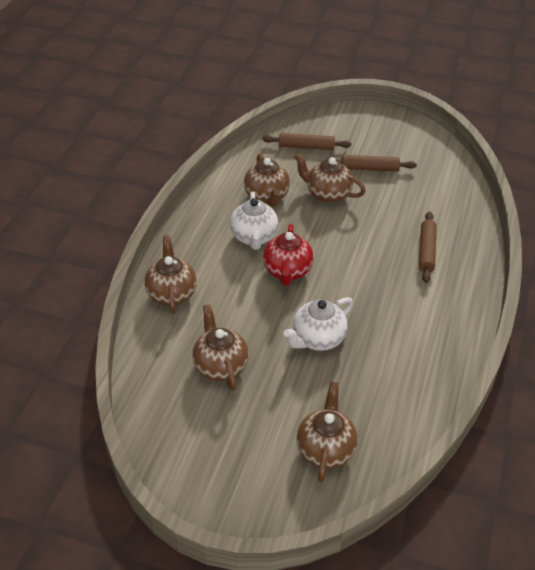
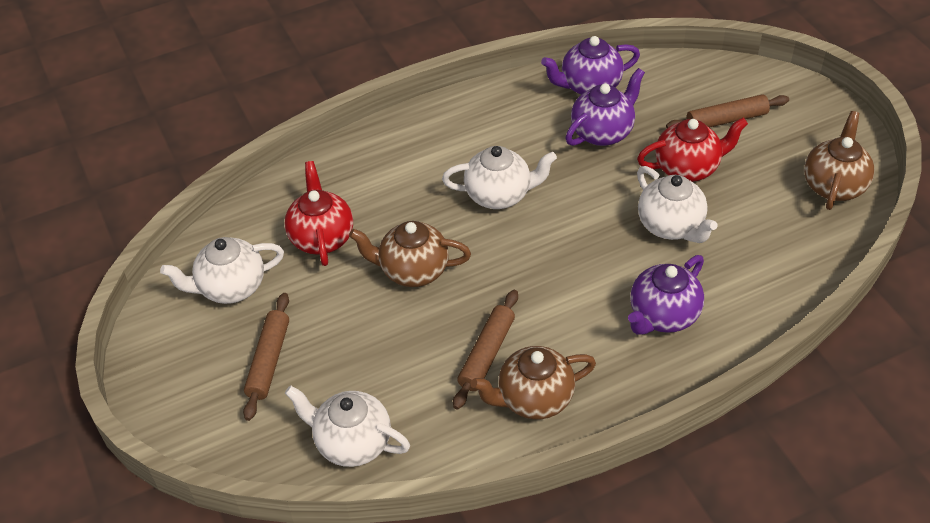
brown teapot: [144,235,197,314] [192,304,249,391] [244,154,290,207] [294,153,366,203] [297,382,357,482] = 5 -> [349,221,471,287] [471,346,596,419] [804,111,874,210] = 3
purple teapot: none = 0 -> [541,36,640,95] [565,68,645,146] [628,255,704,335] = 3
red teapot: [263,224,314,286] = 1 -> [285,161,353,266] [637,118,748,182] = 2
white teapot: [230,192,278,250] [283,297,353,351] = 2 -> [160,237,284,304] [285,386,410,467] [442,146,557,209] [637,166,718,243] = 4

